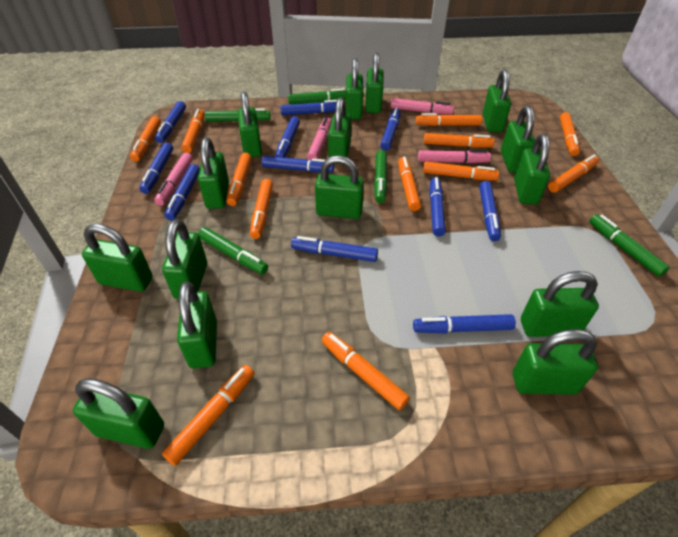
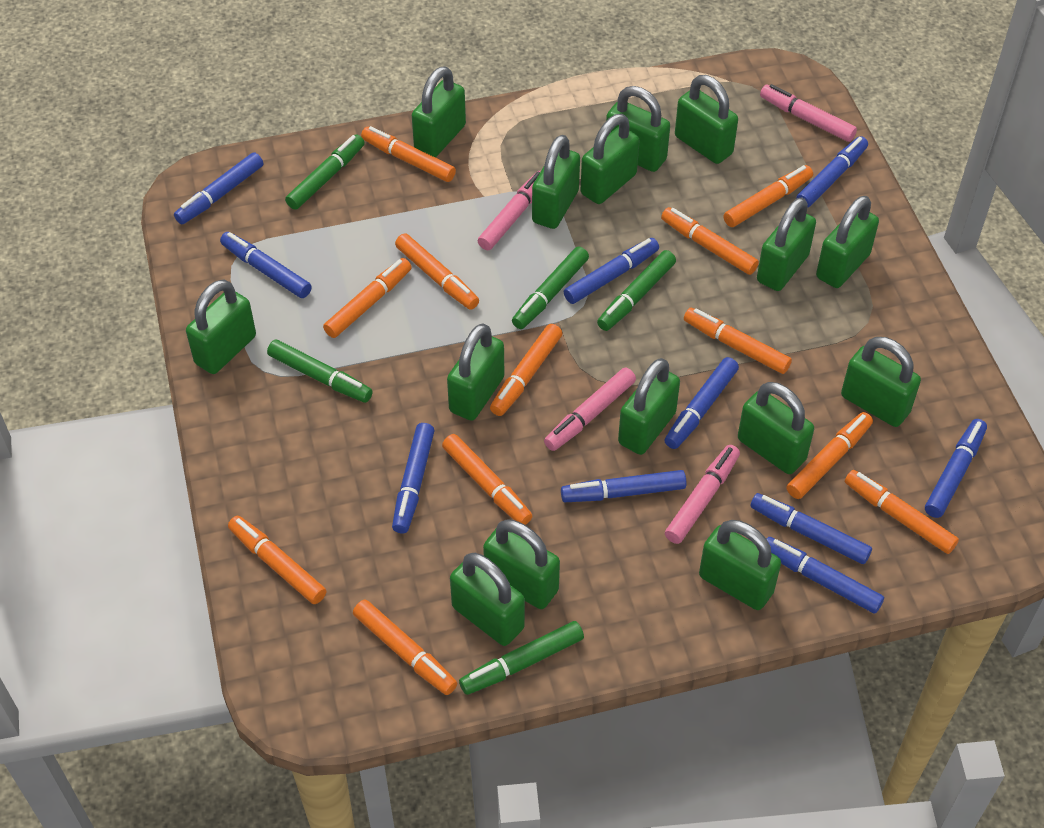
blue marker: [139,142,173,194] [155,101,186,143] [165,164,200,220] [261,156,334,172] [275,116,300,157] [280,100,337,116] [291,236,378,262] [380,107,401,151] [413,314,516,333] [429,177,446,237] [479,181,501,241] = 11 -> [174,152,263,224] [220,232,312,298] [392,423,435,533] [561,470,687,502] [564,238,659,304] [664,357,739,449] [750,493,872,564] [767,537,884,614] [796,136,868,208] [925,419,987,518] = 10

